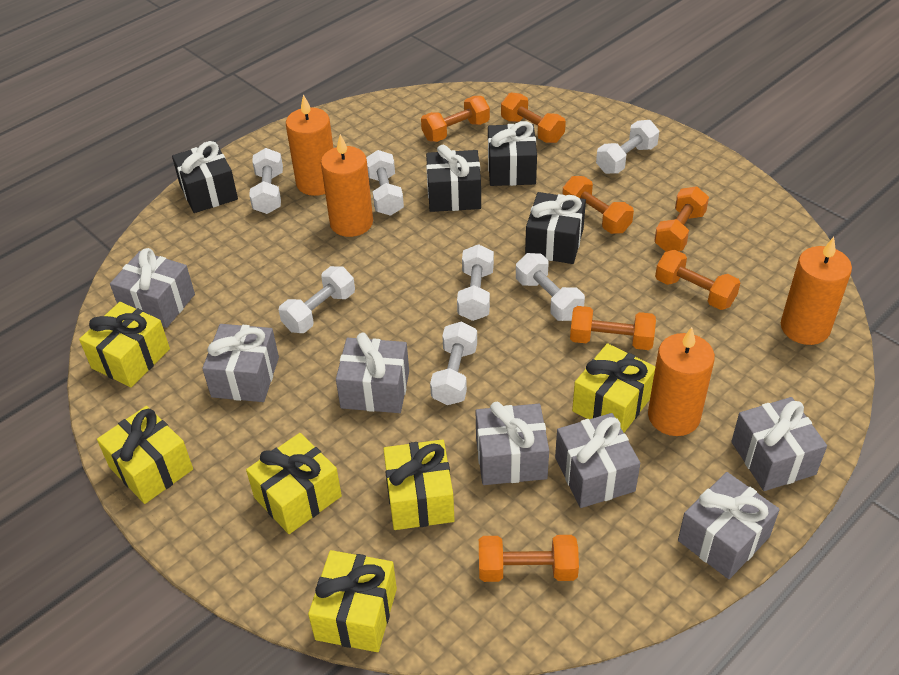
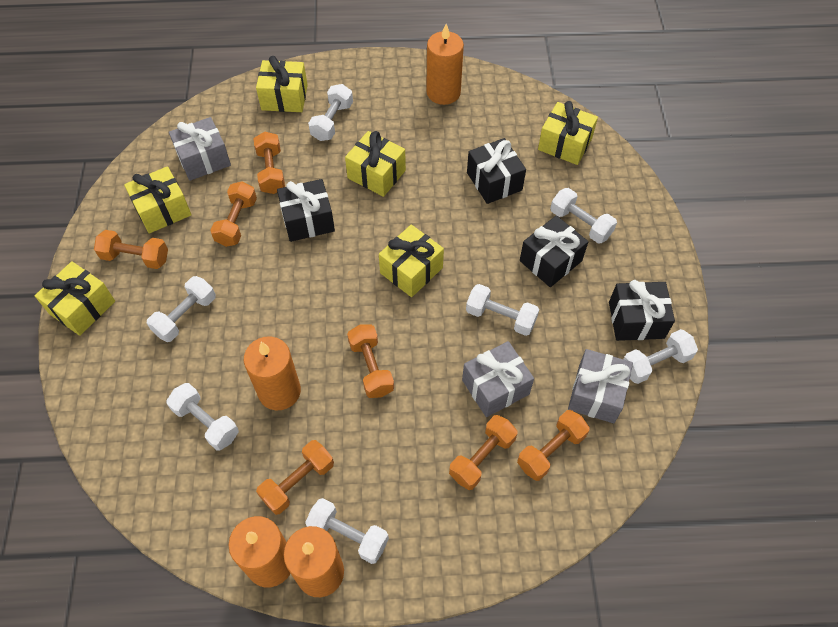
grey gift: [110,248,195,328] [202,324,279,402] [336,333,409,413] [476,402,549,485] [555,413,640,508] [678,472,780,579] [731,397,827,491] = 7 -> [169,117,231,181] [462,341,534,417] [568,349,633,423] = 3

